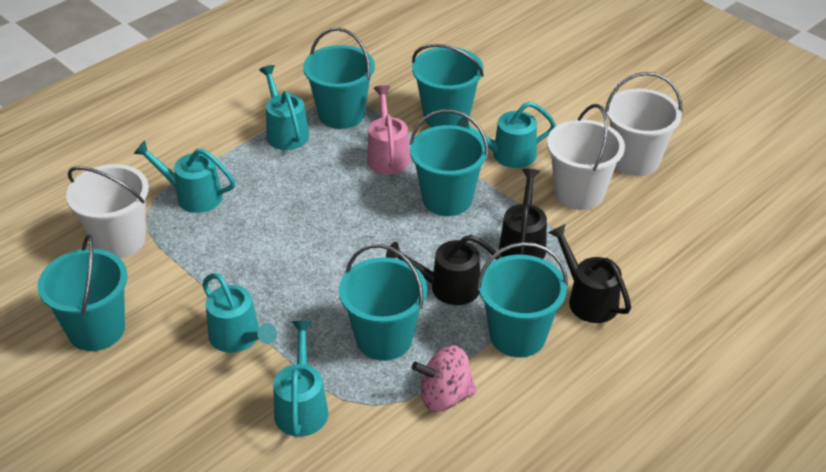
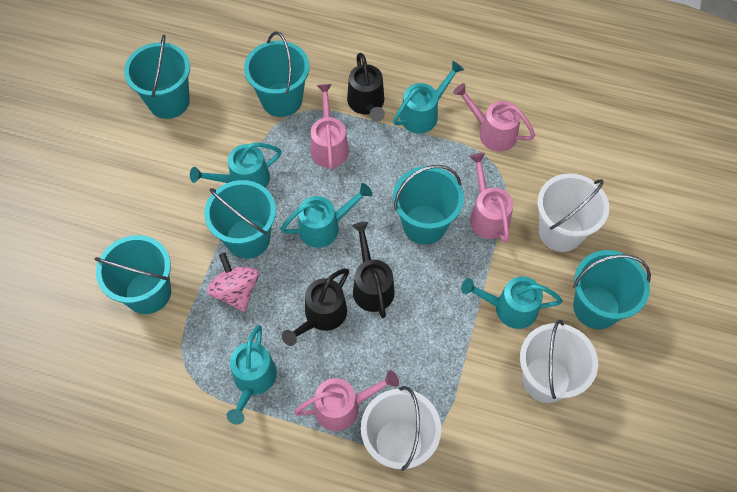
pink watering can: [367,85,410,175] = 1 -> [294,370,399,431] [311,84,349,170] [453,83,535,152] [469,153,513,243] = 4

